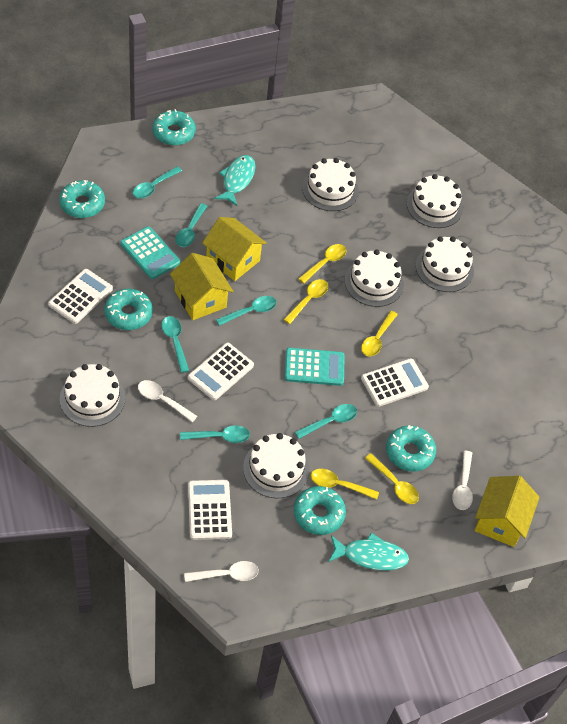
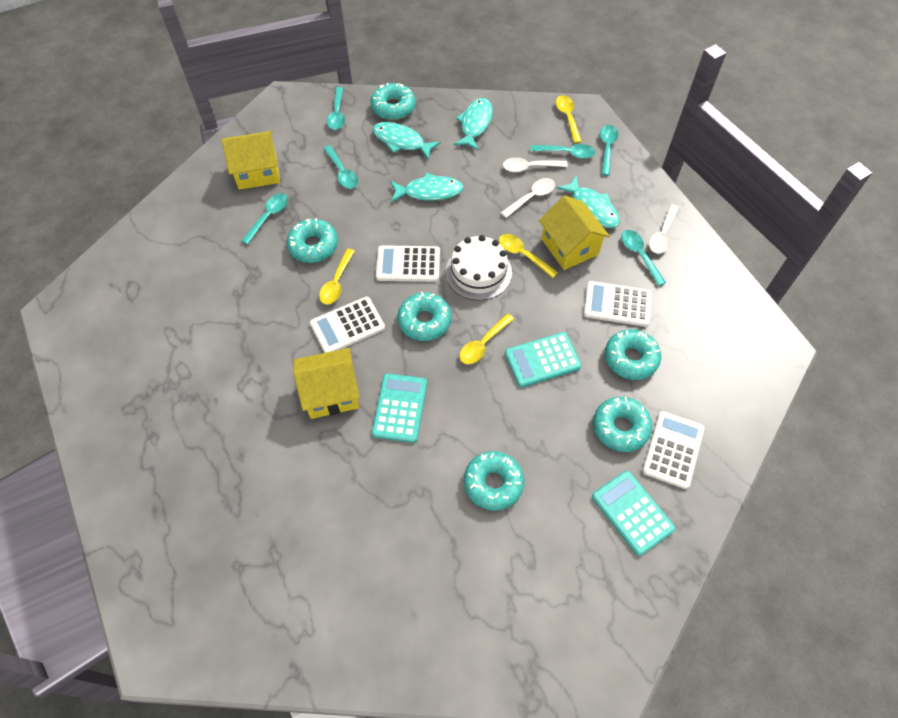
turquoise calculator: [120,226,180,279] [285,348,345,386] = 2 -> [372,373,427,443] [505,332,582,387] [592,471,675,556] = 3
turquoise donut: [59,180,105,218] [104,289,153,330] [152,109,196,146] [294,486,346,535] [386,425,436,472] = 5 -> [286,218,338,263] [370,83,416,120] [398,292,451,341] [464,451,525,511] [593,397,653,452] [605,329,661,380] = 6
turquoise fish: [214,155,255,206] [328,533,409,571] = 2 -> [372,122,441,160] [390,173,464,202] [454,98,493,150] [557,175,620,228] = 4
white cake: [60,364,125,427] [243,433,309,498] [302,158,359,211] [345,249,404,307] [407,174,463,228] [416,236,474,292] = 6 -> [445,235,512,300] = 1
yellow spoon: [284,279,328,324] [298,244,347,284] [310,469,379,500] [361,311,398,356] [365,453,419,504] = 5 -> [319,249,355,304] [459,313,514,364] [499,234,558,278] [556,95,582,143] = 4

